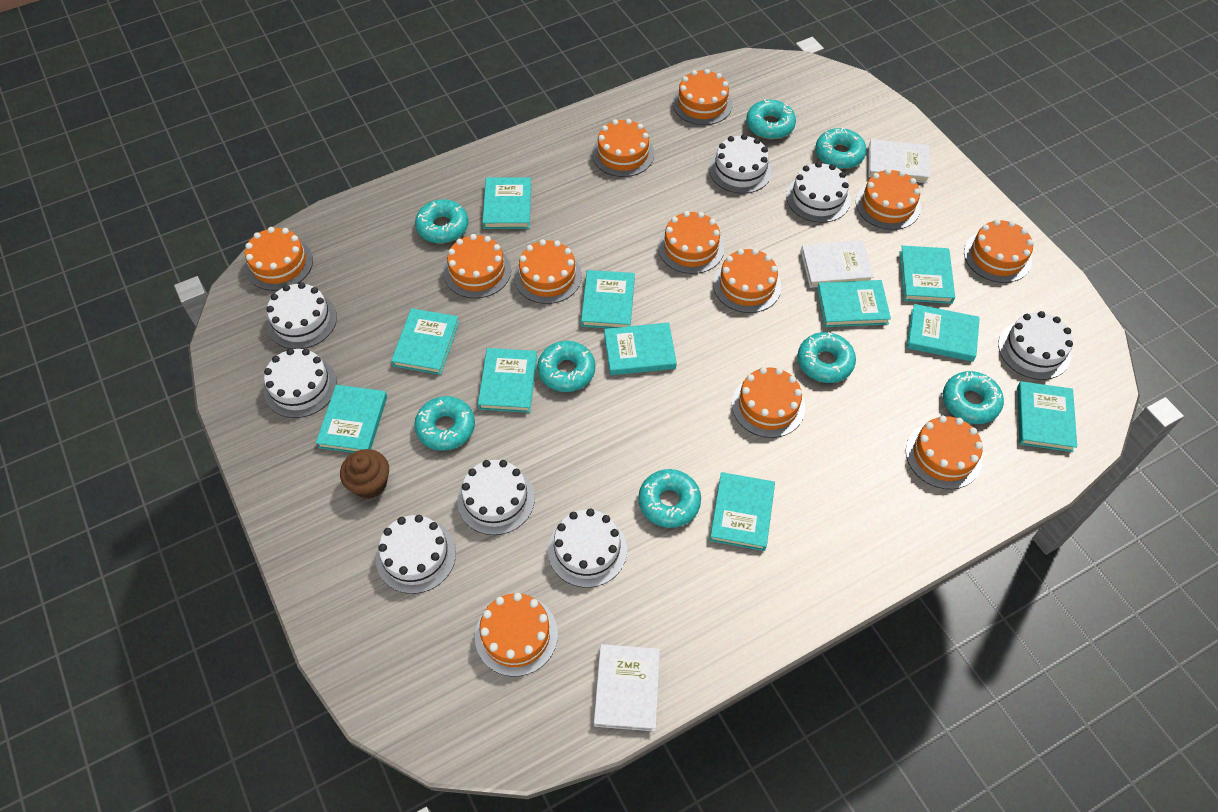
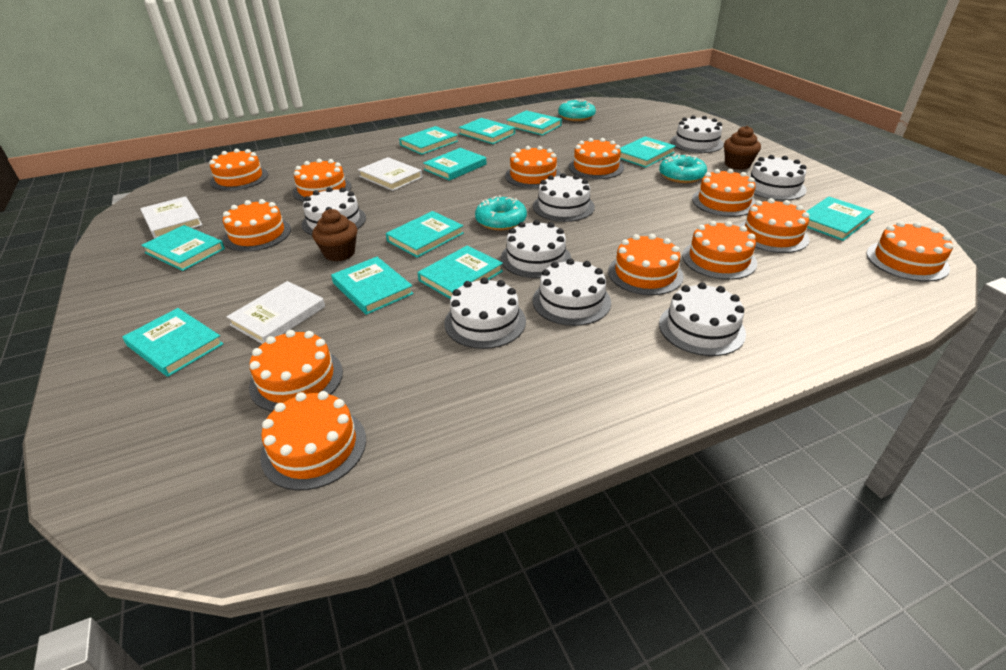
brown cupcake: [340,449,389,499] = 1 -> [312,209,357,262] [724,126,761,170] = 2
turquoise donut: [414,396,475,451] [415,199,468,243] [537,341,595,392] [638,469,701,528] [746,99,796,139] [797,332,856,383] [815,127,867,169] [943,371,1004,424] = 8 -> [475,195,527,230] [558,99,596,121] [659,154,707,183] = 3

